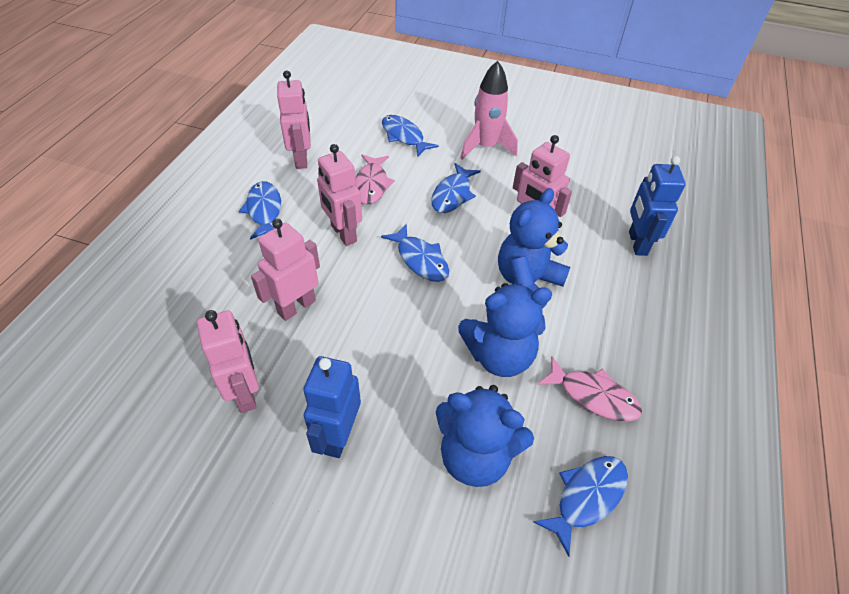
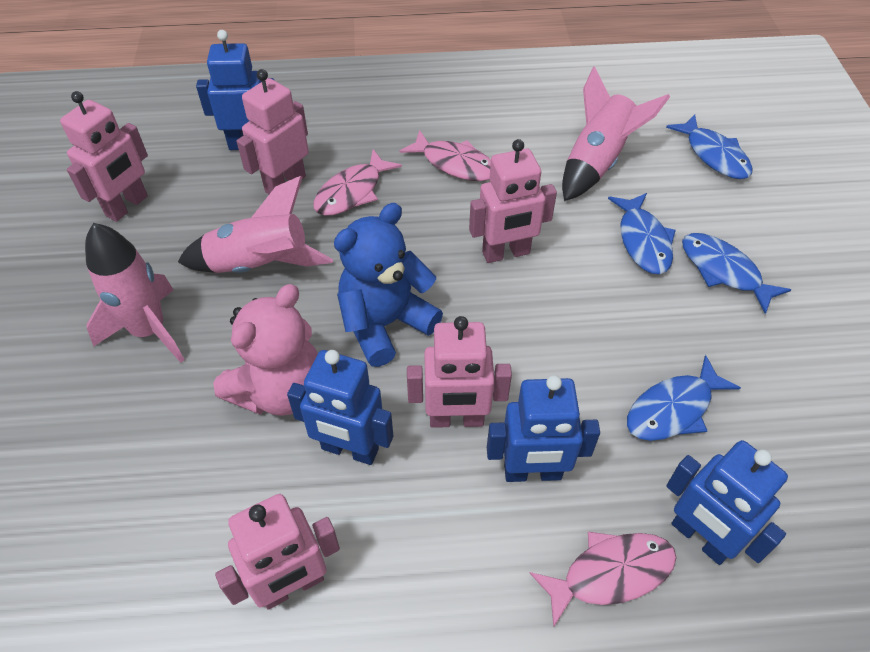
blue fish: [239,181,281,240] [381,223,449,282] [382,115,439,156] [431,163,481,213] [534,456,628,557] = 5 -> [608,193,676,274] [627,355,741,441] [666,115,753,179] [682,233,791,314] = 4
blue robot: [303,356,361,458] [629,156,686,256] = 2 -> [196,30,275,150] [287,350,393,465] [487,375,600,482] [666,440,788,565] = 4
blue teddy bear: [436,385,534,487] [458,283,552,377] [498,188,570,309] = 3 -> [334,203,443,367] = 1
pink fish: [355,154,395,205] [537,356,642,421] = 2 -> [313,149,402,216] [399,130,491,181] [530,531,676,628] = 3
pink rocket: [460,60,518,160] = 1 -> [85,223,185,363] [178,176,333,273] [562,66,670,201] = 3
pink teddy bear: none = 0 -> [213,284,318,416] = 1

